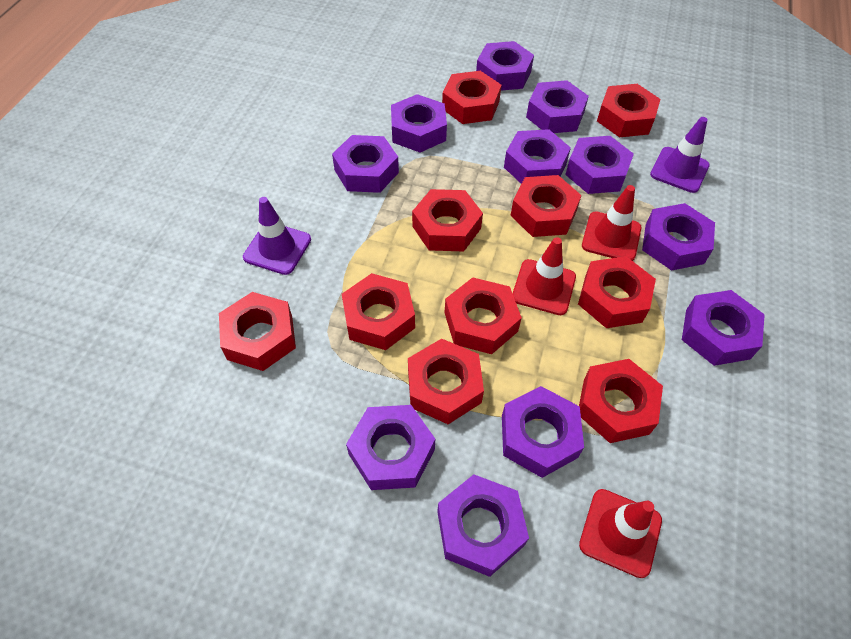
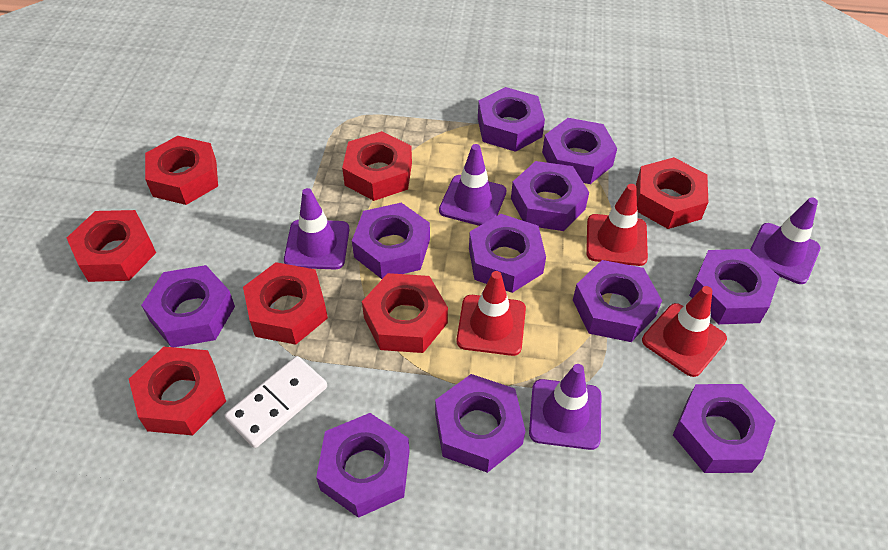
purple traffic cone: [243,197,311,275] [650,117,710,193] = 2 -> [284,188,350,269] [439,144,507,226] [529,364,601,450] [750,197,821,284] = 4
red nut: [219,292,296,371] [342,273,415,350] [408,338,484,424] [412,189,483,252] [442,71,502,124] [445,277,522,354] [510,175,582,237] [578,256,656,328] [579,359,663,443] [597,84,661,138] = 10 -> [67,210,156,282] [129,347,226,435] [145,136,218,205] [243,262,328,345] [342,131,412,201] [362,273,448,353] [636,157,708,229] = 7
white domino: none = 0 -> [225,356,327,448] = 1

